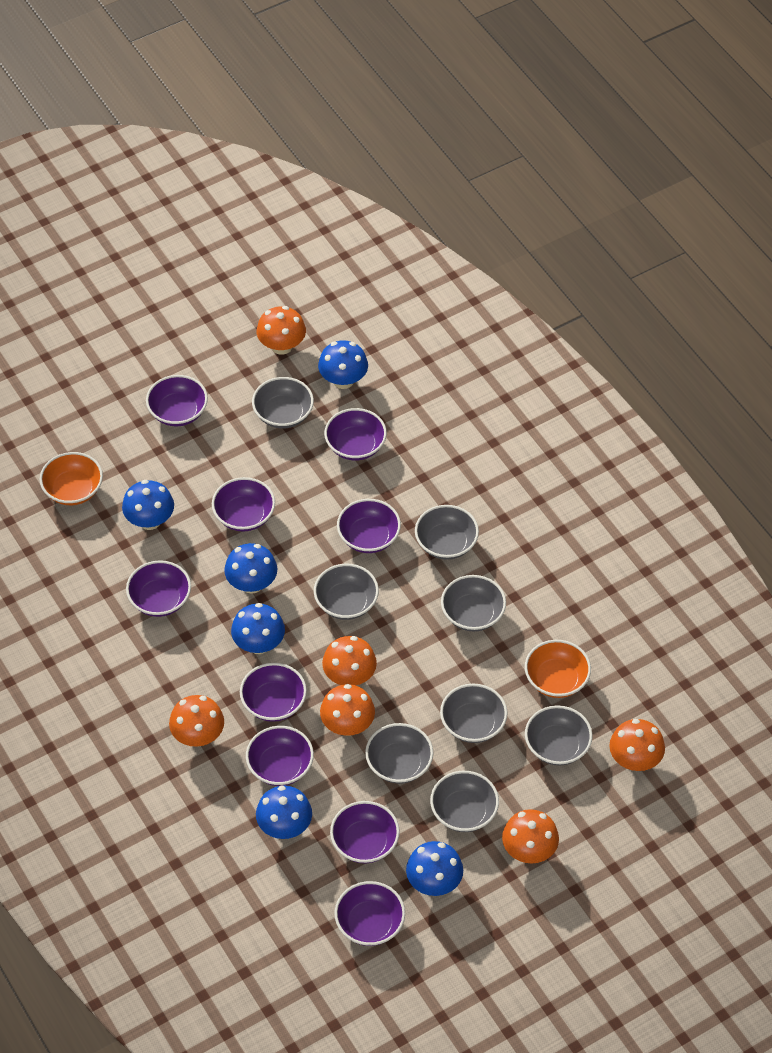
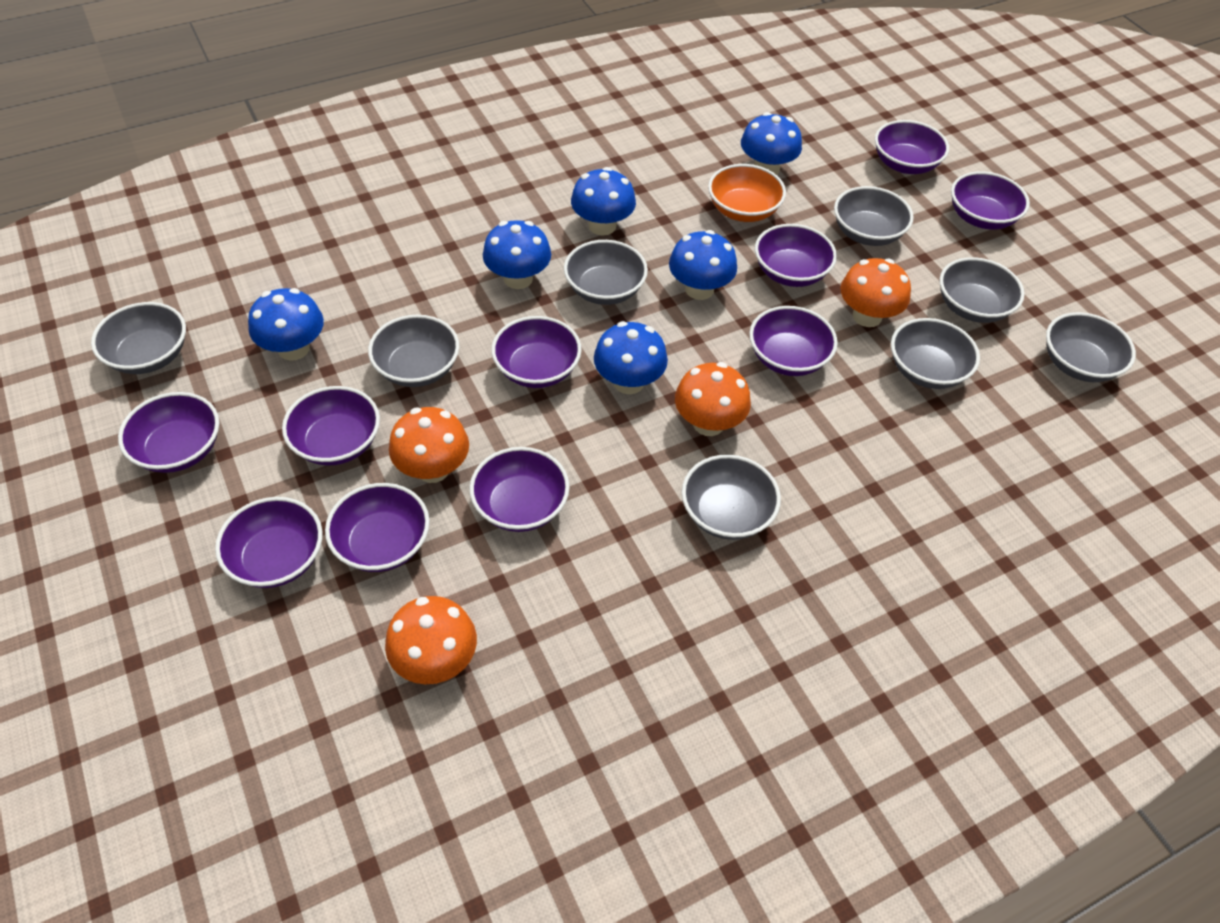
orange bowl: [40,452,103,505] [525,640,591,698] = 2 -> [708,164,786,222] = 1
orange mushroom: [169,695,224,747] [257,306,306,355] [320,684,375,736] [322,636,377,685] [502,809,559,864] [609,719,665,771] = 6 -> [385,596,477,684] [389,407,469,483] [675,362,751,436] [840,258,911,327] = 4
purple bowl: [126,560,191,617] [146,375,208,427] [212,477,275,531] [240,663,307,722] [246,726,314,786] [324,408,387,461] [330,801,400,864] [334,881,405,946] [337,499,401,553] = 9 -> [118,392,219,473] [215,497,323,588] [282,386,380,465] [325,483,430,572] [469,447,570,532] [491,316,582,388] [749,306,838,376] [755,224,837,287] [875,120,949,174] [951,171,1030,230] = 10

